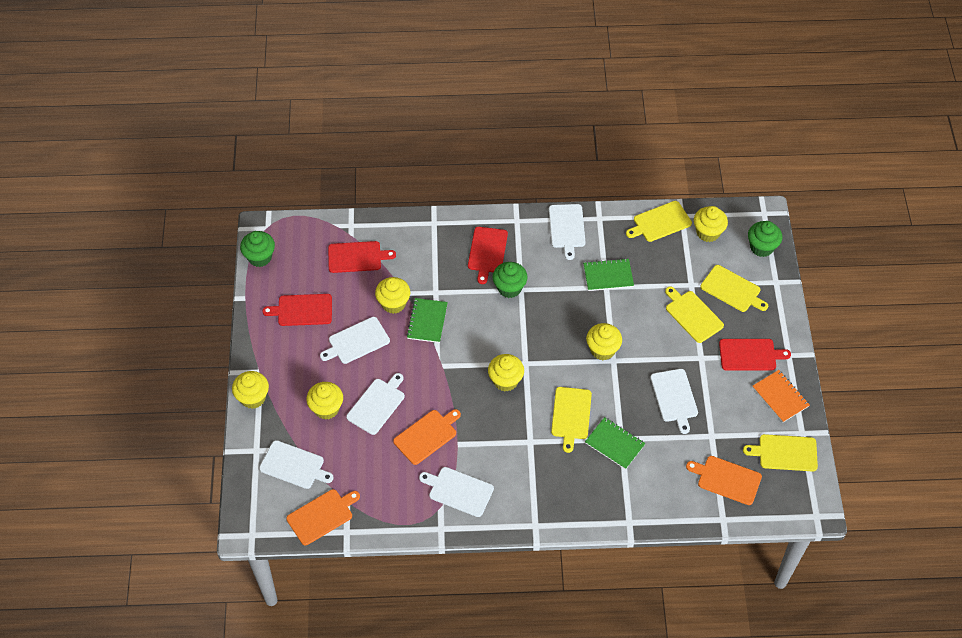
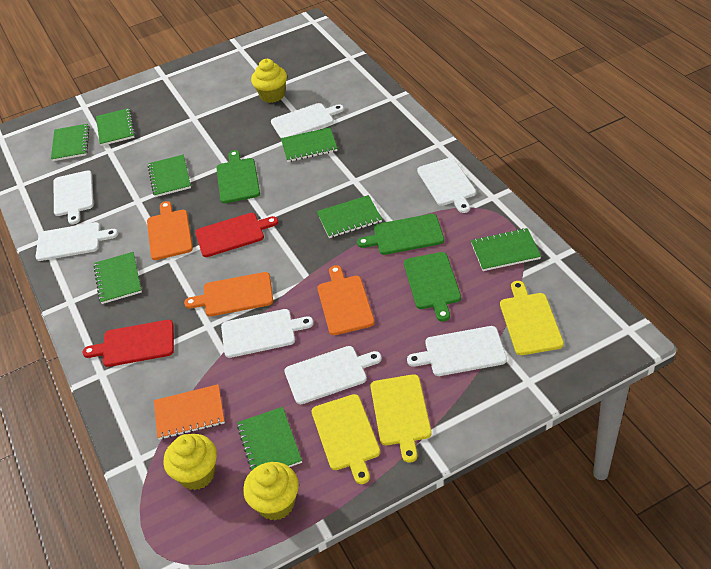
green cupcake: [240,231,275,267] [493,262,528,298] [748,221,782,257] = 3 -> none = 0
green cutting board: none = 0 -> [216,150,260,203] [357,214,444,255] [404,252,461,322] = 3
green notebook: [406,298,448,343] [583,258,634,291] [585,417,646,470] = 3 -> [51,124,89,161] [93,252,142,304] [96,108,135,146] [148,155,191,197] [237,407,302,470] [281,127,338,162] [317,195,382,238] [471,228,541,271] = 8
red cutting board: [262,294,332,326] [328,241,396,273] [468,227,508,284] [719,339,791,371] = 4 -> [82,320,174,367] [195,213,278,257] = 2
white cutting board: [259,440,334,489] [320,317,390,364] [346,373,405,435] [419,467,494,517] [549,204,586,260] [650,369,698,434] = 6 -> [35,222,118,261] [54,170,94,225] [221,309,314,358] [271,103,344,138] [284,346,382,404] [407,326,507,376] [417,158,476,213] = 7
yellow cupcake: [232,371,269,409] [306,382,343,420] [375,277,410,314] [488,354,524,392] [586,323,622,360] [694,206,728,242] = 6 -> [164,434,217,490] [243,462,299,520] [251,59,287,103] = 3
yellow cutting board: [551,387,592,453] [626,201,692,242] [665,287,724,343] [700,265,768,312] [743,434,818,471] = 5 -> [312,394,380,484] [371,374,432,463] [500,281,564,355] = 3

